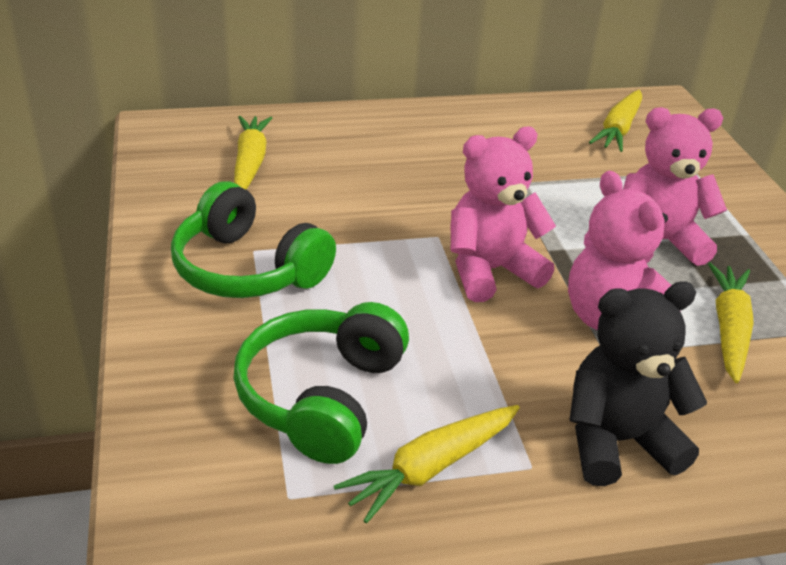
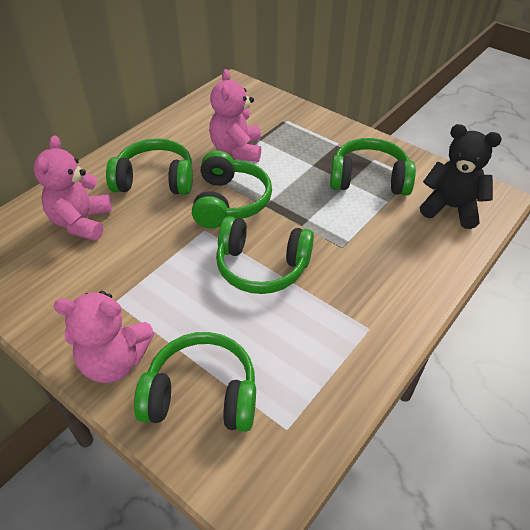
green headphones: [171,181,336,298] [233,302,409,464] = 2 -> [106,138,193,195] [134,332,256,432] [192,150,272,228] [216,216,314,294] [330,138,416,196] = 5
yellow carrot: [234,116,272,190] [334,405,520,524] [589,90,642,152] [708,262,754,383] = 4 -> none = 0

